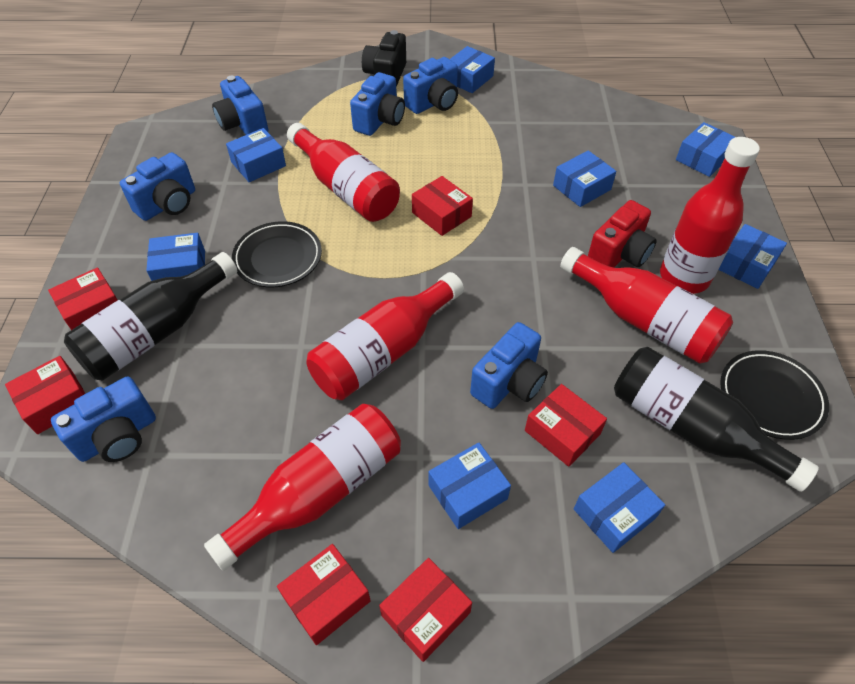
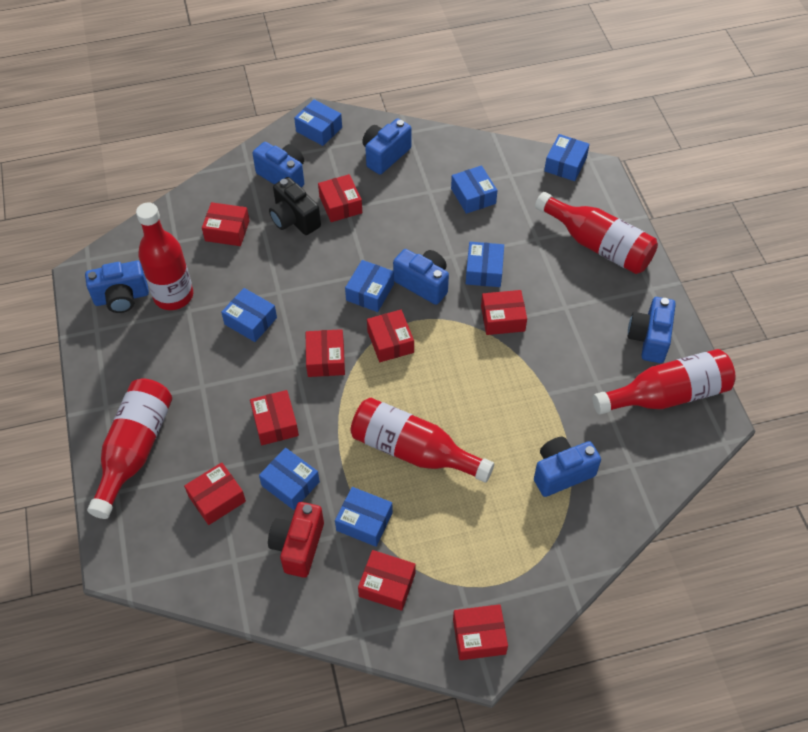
black bottle: [64,252,237,381] [614,347,819,492] = 2 -> none = 0
black plate: [232,221,322,287] [720,350,829,440] = 2 -> none = 0
red box: [5,356,85,434] [48,267,117,330] [277,544,371,645] [379,558,472,662] [412,176,473,236] [525,384,607,467] = 6 -> [184,462,246,525] [202,202,250,246] [250,390,299,445] [306,329,345,377] [318,174,362,222] [358,550,416,611] [367,310,414,362] [453,604,508,660] [481,290,527,335] = 9

